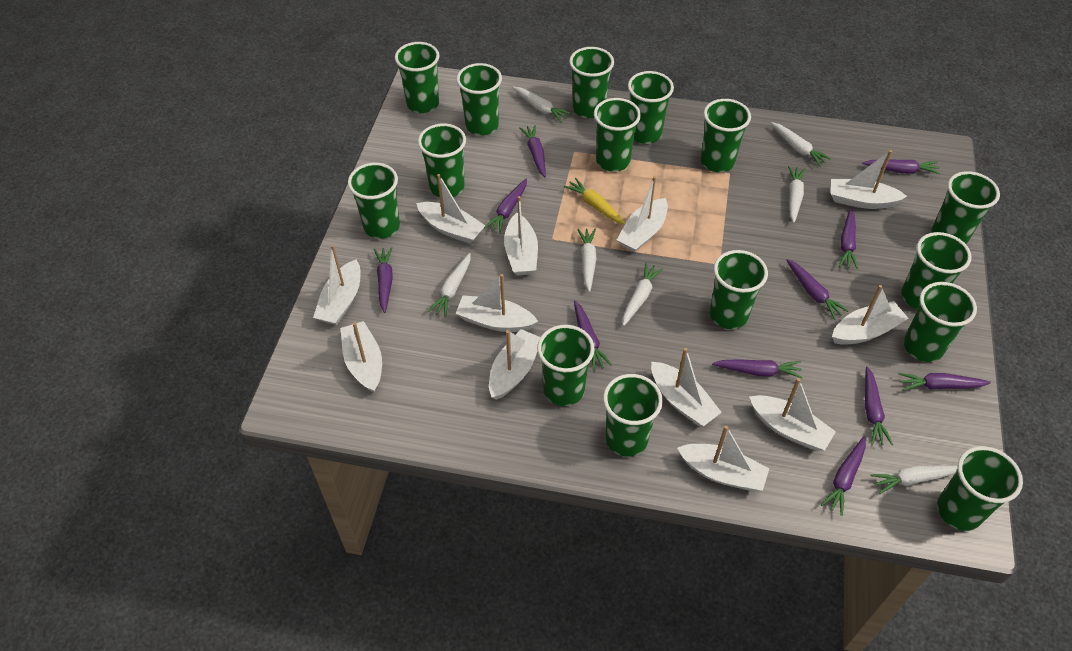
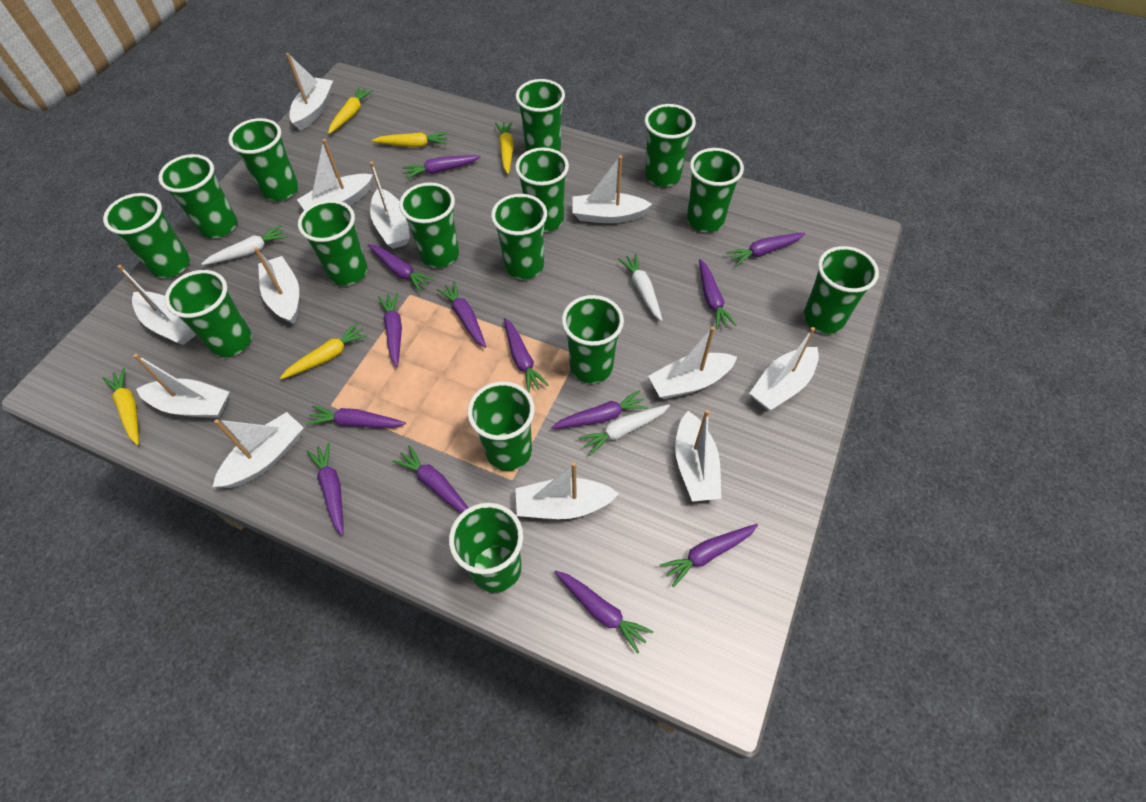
purple carrot: [374,247,393,313] [484,179,527,234] [520,125,546,177] [574,300,612,371] [712,359,802,378] [786,259,849,320] [821,436,866,516] [839,208,858,269] [862,159,940,174] [865,366,893,445] [899,373,991,391] = 11 -> [306,405,406,428] [307,442,344,536] [368,244,435,292] [378,293,402,367] [392,445,468,513] [402,155,481,180] [437,281,486,348] [504,318,548,393] [551,390,648,429] [554,570,653,654] [660,524,758,587] [699,259,736,329] [727,233,805,266] = 13
white carrot: [428,253,470,317] [512,87,572,123] [577,229,597,292] [623,263,663,326] [771,122,831,167] [788,166,806,223] [870,465,958,494] = 7 -> [202,225,287,265] [578,404,670,456] [618,253,663,321] = 3
yellow carrot: [564,178,625,224] = 1 -> [102,368,139,445] [280,323,368,379] [328,87,373,134] [371,132,448,147] [495,121,514,174] = 5

